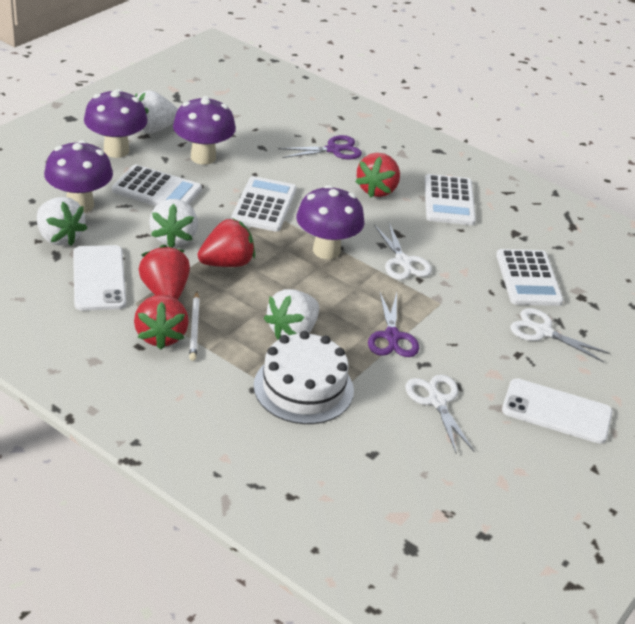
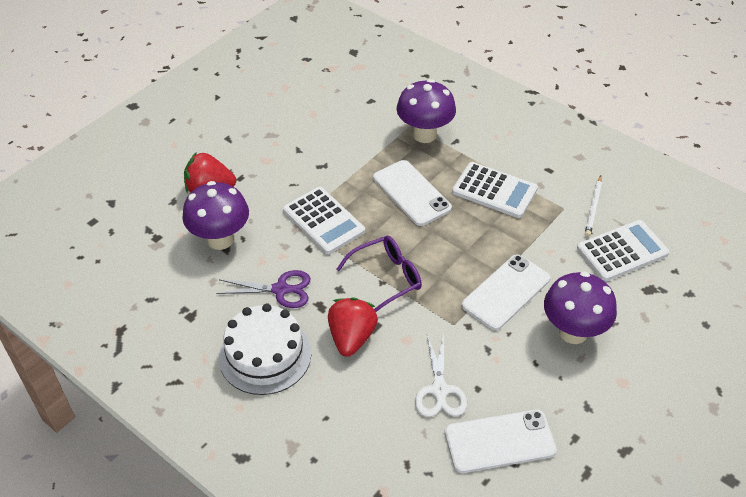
purple glasses: none = 0 -> [336,236,422,312] = 1
purple mushroom: [44,140,113,213] [84,89,148,158] [173,96,236,165] [296,185,365,259] = 4 -> [182,181,249,250] [397,79,456,143] [544,272,617,344] = 3
purple scissors: [278,135,362,159] [368,293,419,357] = 2 -> [216,270,311,308] = 1
red strawberry: [134,294,189,350] [139,245,190,300] [198,219,255,267] [355,153,400,198] = 4 -> [184,152,236,193] [328,297,378,357] = 2
white calculator: [112,164,202,206] [231,176,297,232] [424,174,476,225] [496,249,563,306] = 4 -> [283,187,365,254] [452,162,538,218] [577,220,669,281] = 3
white phone: [73,245,126,311] [502,378,613,444] = 2 -> [373,160,452,226] [445,409,557,473] [462,254,550,330] = 3
white scissors: [374,223,432,280] [406,375,474,453] [510,308,610,362] = 3 -> [415,334,467,417] = 1
white strawberry: [37,197,87,246] [135,90,178,134] [149,199,198,248] [264,289,319,340] = 4 -> none = 0

